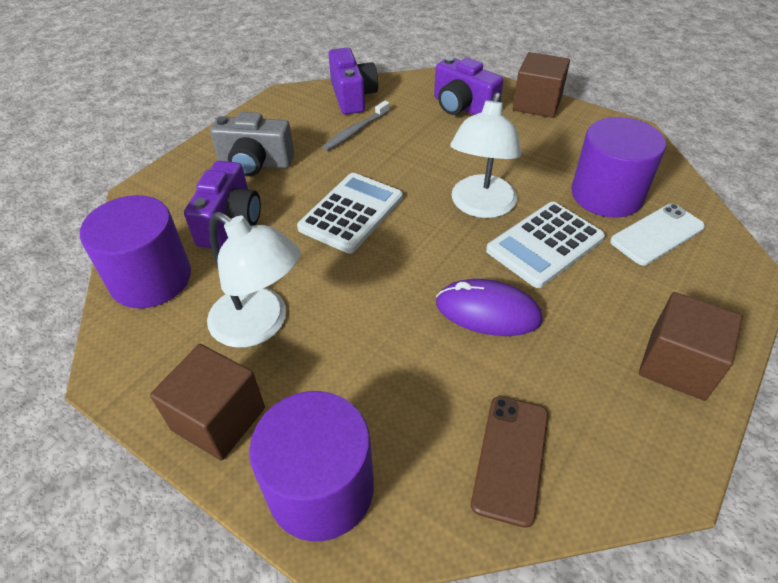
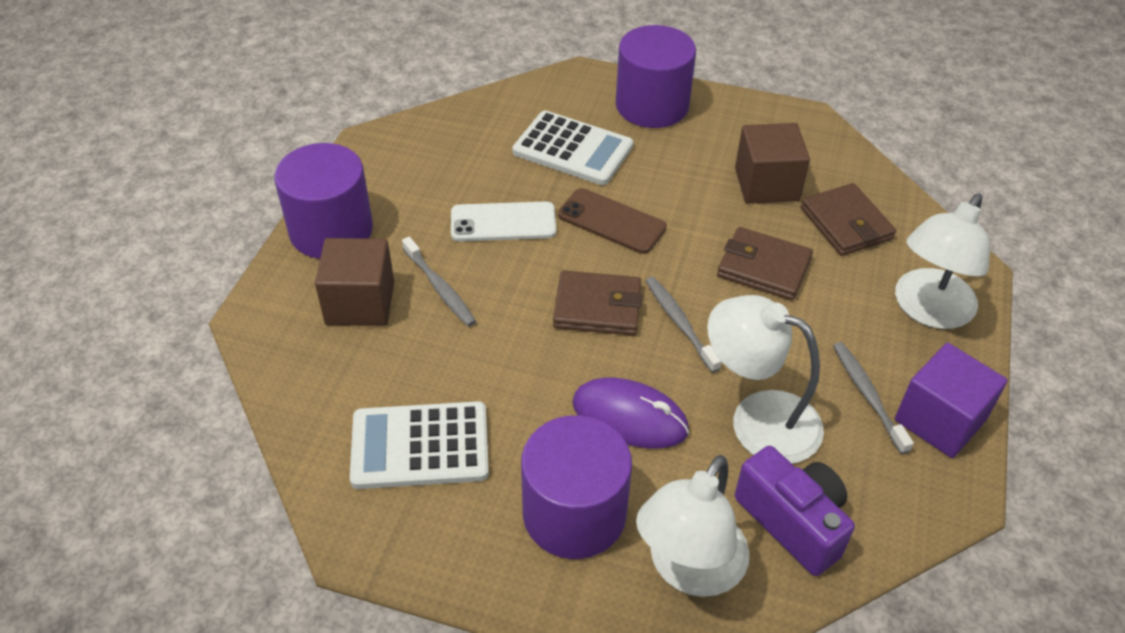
brown cube: [150,344,265,461] [513,52,570,118] [639,292,743,401] = 3 -> [315,238,394,326] [735,123,810,204] = 2
brown wallet: none = 0 -> [553,270,643,336] [717,227,813,300] [800,183,896,256] = 3
grey camera: [210,112,294,176] = 1 -> none = 0
grey toothbrush: [323,101,390,151] = 1 -> [402,237,476,327] [646,277,722,373] [833,342,914,454] = 3
purple camera: [184,161,261,248] [328,48,378,115] [434,57,503,115] = 3 -> [735,446,855,576] = 1
purple cube: none = 0 -> [895,343,1008,458] = 1
white lamp: [207,212,301,348] [450,93,521,218] = 2 -> [636,455,750,597] [707,295,824,464] [895,193,990,329] = 3

